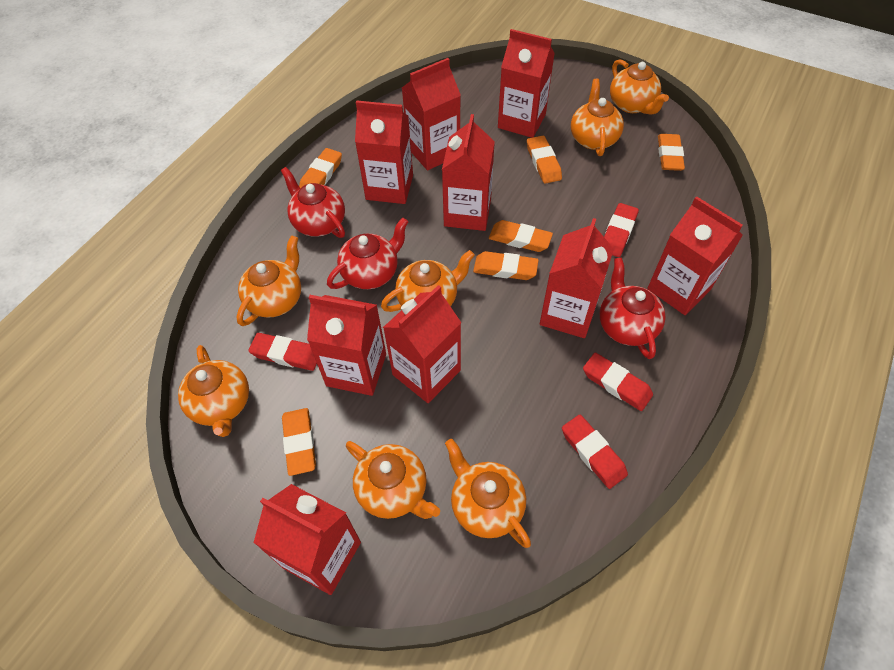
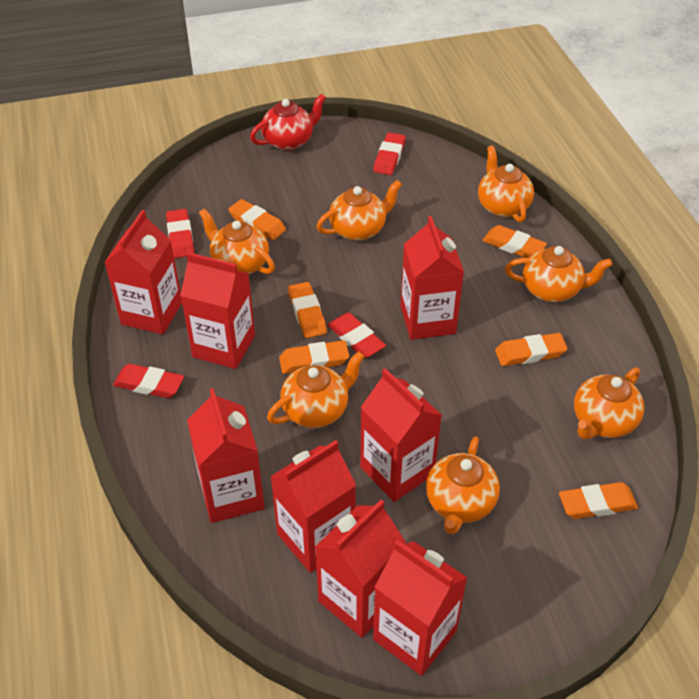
red carton: [254,484,361,595] [307,295,386,396] [355,100,413,204] [383,285,461,403] [402,58,461,170] [442,114,495,231] [498,29,555,138] [540,218,614,338] [647,196,743,315] = 9 -> [104,210,182,334] [180,252,255,369] [187,388,265,523] [270,440,356,573] [315,500,406,638] [360,368,442,502] [373,540,467,676] [401,216,464,340] = 8
red teapot: [281,167,345,238] [327,218,408,289] [600,257,666,359] = 3 -> [250,94,326,151] = 1

